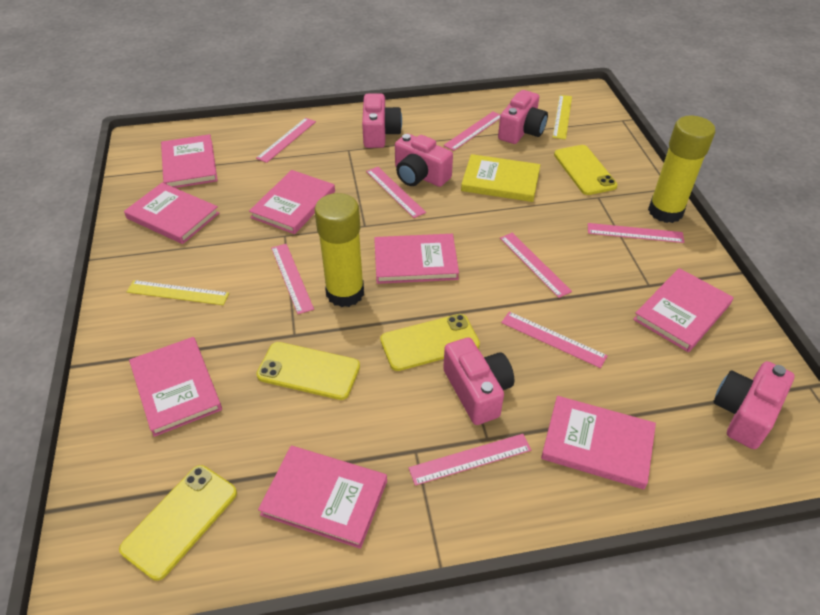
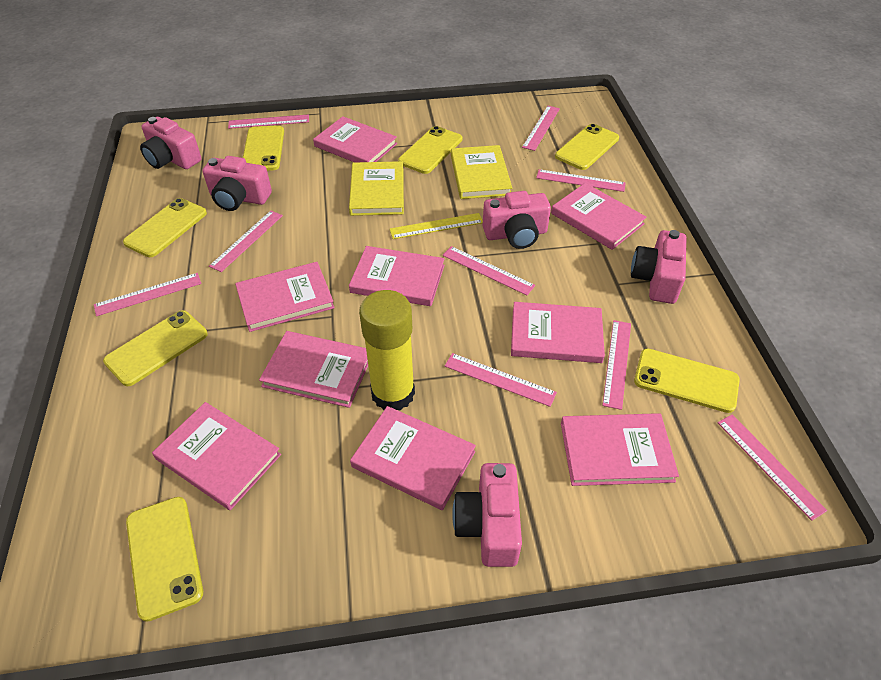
pink book: [124,183,219,244] [129,337,222,437] [161,134,218,188] [249,170,335,234] [258,446,387,549] [374,234,459,284] [541,396,656,489] [633,268,733,352] = 8 -> [152,402,281,510] [235,262,334,332] [259,331,368,408] [313,116,397,163] [349,246,444,306] [350,406,476,510] [511,302,605,363] [551,183,646,250] [561,413,679,486] = 9
pink ruler: [256,118,316,163] [271,244,314,314] [366,167,426,218] [409,434,531,486] [443,111,500,151] [500,233,572,298] [501,312,608,368] [588,223,684,243] = 8 -> [94,273,202,316] [209,211,283,272] [228,114,309,129] [443,246,535,295] [445,353,557,407] [522,106,560,151] [536,169,626,192] [602,320,631,410] [718,414,827,521] = 9
yellow book: [461,154,540,202] = 1 -> [349,161,404,216] [451,145,512,199] = 2
yellow glue stick: [315,193,364,307] [648,116,715,223] = 2 -> [359,290,415,411] = 1
yellow phone: [119,465,237,581] [256,342,360,400] [380,314,480,371] [554,145,618,195] = 4 -> [103,310,207,386] [123,198,207,257] [126,497,203,622] [243,126,284,171] [398,126,462,174] [555,124,619,170] [634,348,740,413] = 7
yellow ruler: [127,280,229,305] [552,95,572,140] = 2 -> [389,213,483,239] = 1

